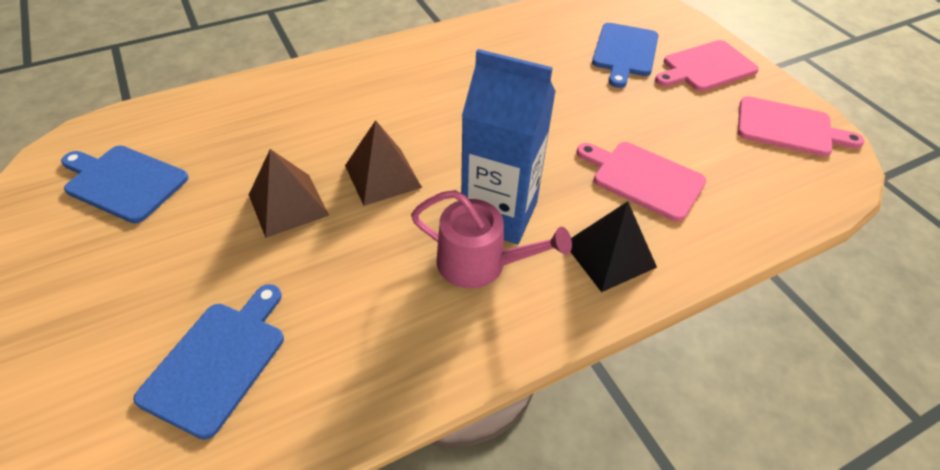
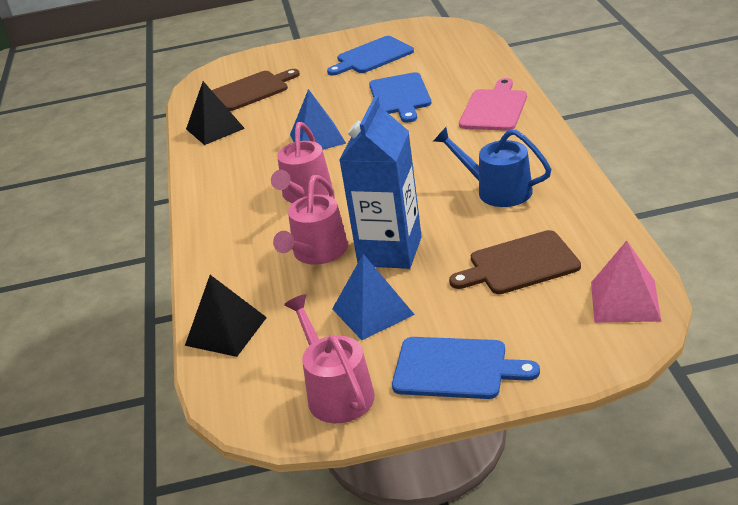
black pyramid: [571,201,657,292] = 1 -> [185,275,267,357] [186,81,245,145] = 2
blue pyramid: none = 0 -> [290,89,346,150] [332,254,415,340] = 2
blue watering can: none = 0 -> [434,127,552,207] = 1
brown cutting board: none = 0 -> [212,69,300,111] [449,230,581,294] = 2
brown pyramid: [249,149,329,238] [345,120,422,206] = 2 -> none = 0
pink cutting board: [576,142,706,222] [655,40,759,92] [738,96,864,157] = 3 -> [459,78,527,131] = 1
pink pyramid: none = 0 -> [591,241,661,323] = 1
pink watering can: [411,190,572,288] = 1 -> [271,122,332,203] [273,175,348,265] [284,294,375,423] = 3

